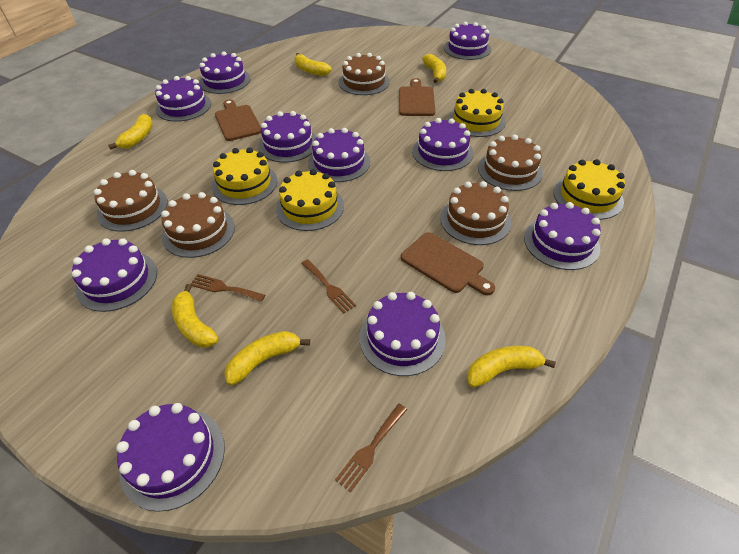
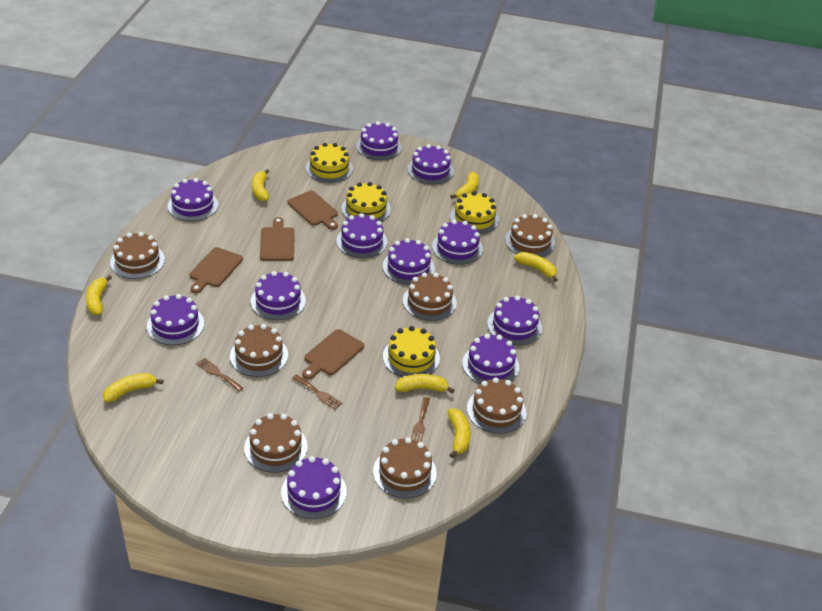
brown cake: [94,170,168,232] [161,192,235,258] [339,53,390,95] [440,181,511,245] [478,134,543,191] = 5 -> [110,232,165,279] [230,324,288,377] [244,413,308,473] [373,437,437,498] [403,272,457,321] [467,377,526,434] [505,214,555,257] = 7
brown cutting board: [215,99,261,141] [399,78,435,116] [401,232,495,295] = 3 -> [190,247,243,293] [260,217,295,261] [288,191,338,230] [302,329,364,379] = 4
purple cake: [72,238,157,312] [116,403,225,512] [155,76,211,122] [199,51,251,94] [258,111,317,163] [308,128,370,182] [359,292,446,376] [412,118,474,171] [444,22,491,60] [524,202,601,270] = 10 -> [147,294,204,345] [168,178,218,221] [251,271,306,320] [281,456,347,519] [336,213,387,258] [356,121,402,160] [383,238,435,285] [407,144,454,184] [432,220,483,265] [462,334,519,384] [487,296,542,346] = 11
yellow banana: [108,114,153,149] [172,284,219,347] [224,331,310,386] [294,53,332,76] [422,54,446,83] [467,346,556,387] = 6 -> [86,275,112,315] [103,373,163,402] [252,169,269,201] [395,374,454,393] [448,409,471,458] [451,172,479,199] [514,252,558,282] = 7

